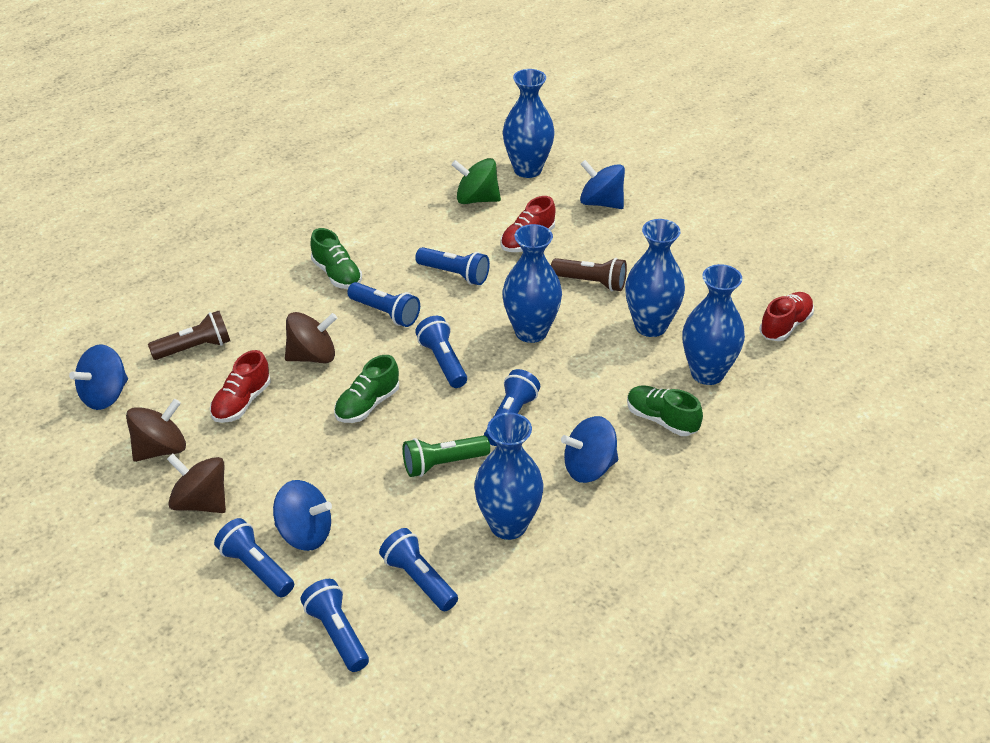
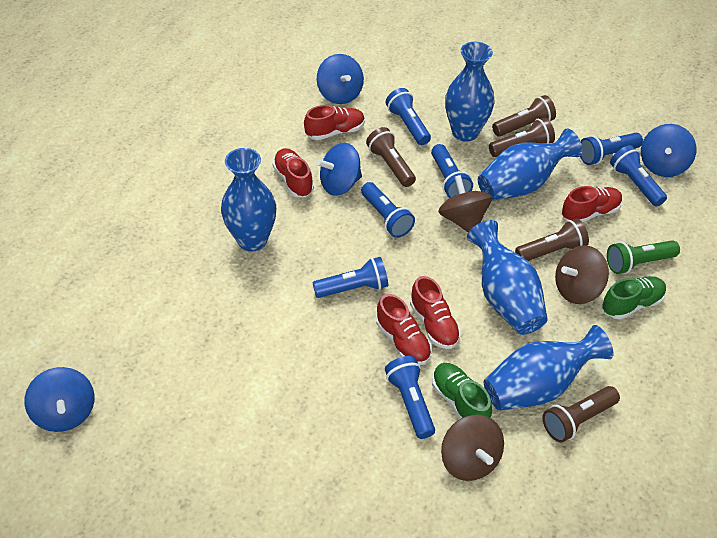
brown flashlight: [148,311,230,360] [551,258,627,291] = 2 -> [366,127,416,187] [489,117,555,157] [492,95,556,137] [515,218,589,261] [542,386,620,443] = 5
green shoe: [310,228,362,289] [334,355,399,423] [627,385,703,436] = 3 -> [432,363,492,419] [602,276,666,320] = 2
green spinning top: [451,158,501,204] = 1 -> none = 0
red shoe: [210,350,271,423] [501,196,555,252] [759,292,814,341] = 3 -> [272,148,314,197] [304,105,365,140] [376,294,432,365] [410,276,461,349] [562,186,623,222] = 5

